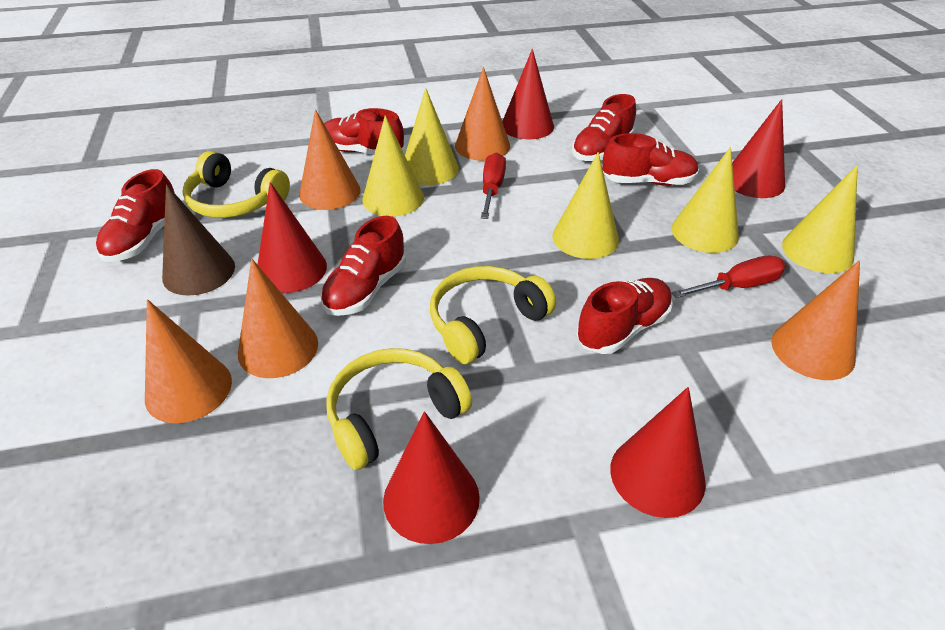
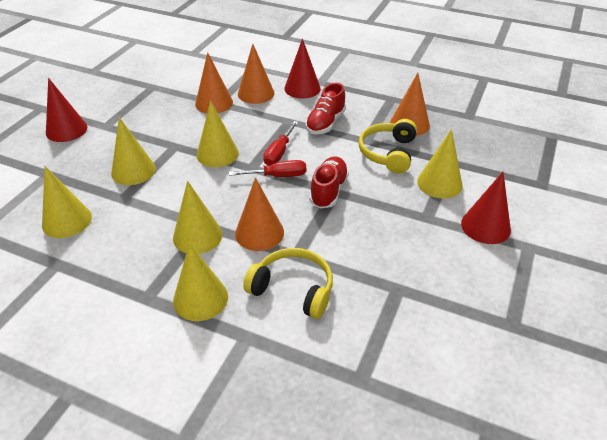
brown cone: [162,184,235,296] = 1 -> none = 0
orange cone: [145,299,232,423] [238,259,318,378] [299,109,360,210] [455,67,510,161] [771,260,860,380] = 5 -> [195,52,233,113] [235,178,284,251] [238,44,275,104] [390,73,430,136] = 4
red cone: [258,182,327,293] [383,411,480,544] [502,49,554,139] [610,387,706,518] [732,99,785,198] = 5 -> [46,78,87,142] [284,39,321,98] [461,172,511,244] = 3
red shoe: [96,169,175,262] [320,216,406,316] [324,108,404,155] [572,94,636,161] [576,278,673,354] [602,133,699,186] = 6 -> [305,83,346,134] [309,157,349,209] = 2
yellow cone: [363,115,424,217] [405,88,459,185] [552,152,619,259] [671,147,739,253] [782,165,858,273] = 5 -> [42,166,92,238] [111,117,156,185] [173,181,222,254] [173,243,228,321] [196,101,239,167] [417,129,462,198] = 6
yellow headphones: [182,151,290,218] [326,348,472,470] [430,266,556,364] = 3 -> [243,248,333,319] [359,119,417,174] = 2

